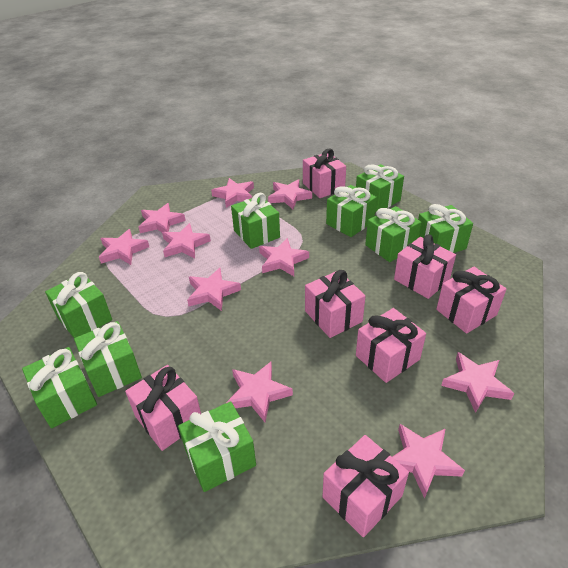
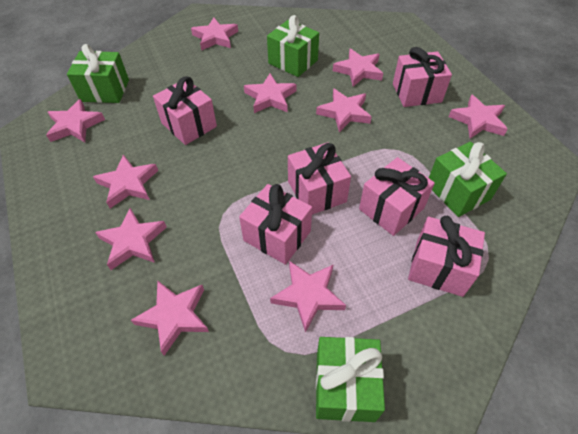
green gift: [22,347,97,428] [45,272,112,338] [74,321,142,397] [178,401,256,492] [231,193,280,249] [326,185,377,237] [356,164,404,212] [365,206,422,262] [418,204,473,253] = 9 -> [67,44,129,103] [267,15,319,77] [316,337,385,422] [429,142,507,217] = 4
pink gift: [125,365,201,451] [303,148,346,198] [305,270,366,338] [322,435,409,538] [356,308,426,383] [394,234,456,299] [436,267,507,334] = 7 -> [153,76,217,145] [239,184,312,265] [288,142,351,215] [359,157,435,236] [393,47,452,107] [408,216,485,297] = 6

